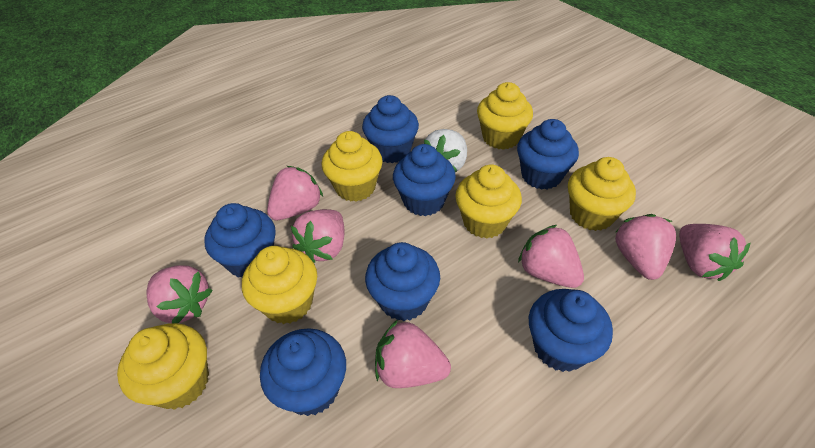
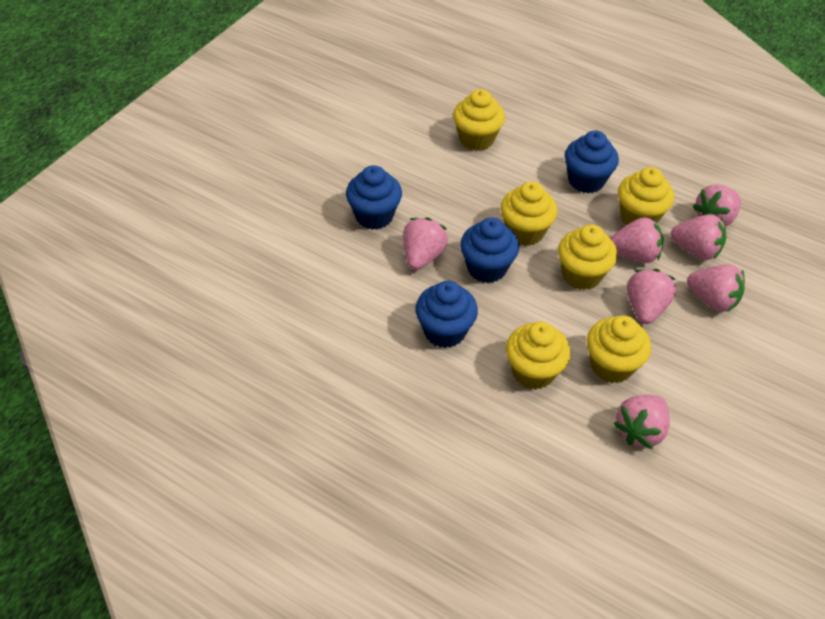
blue cupcake: [205,203,276,277] [260,328,346,416] [362,95,419,163] [365,242,440,321] [393,144,456,216] [517,119,579,189] [529,289,613,372] = 7 -> [346,165,402,230] [416,281,478,348] [460,218,519,283] [565,130,619,193] = 4
white strawberry: [424,129,467,172] = 1 -> none = 0

